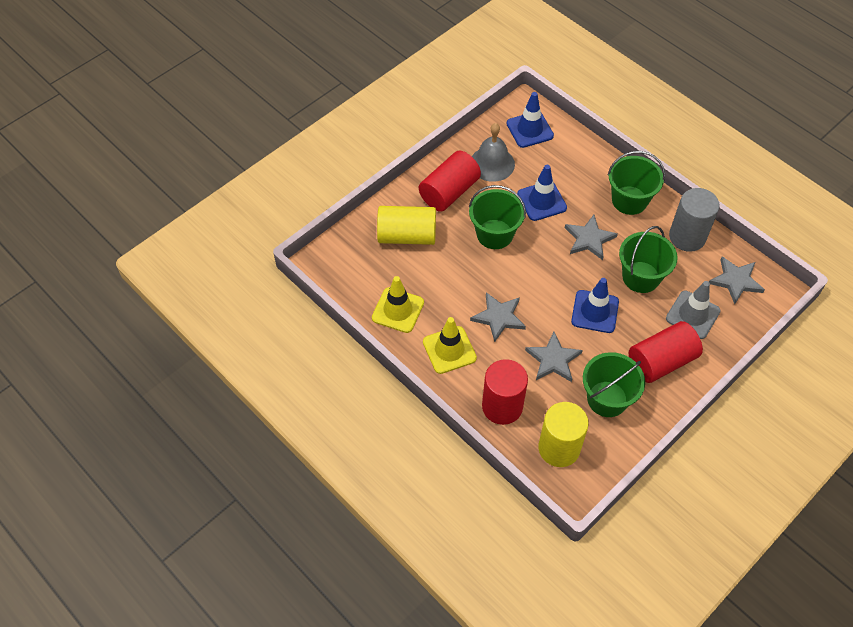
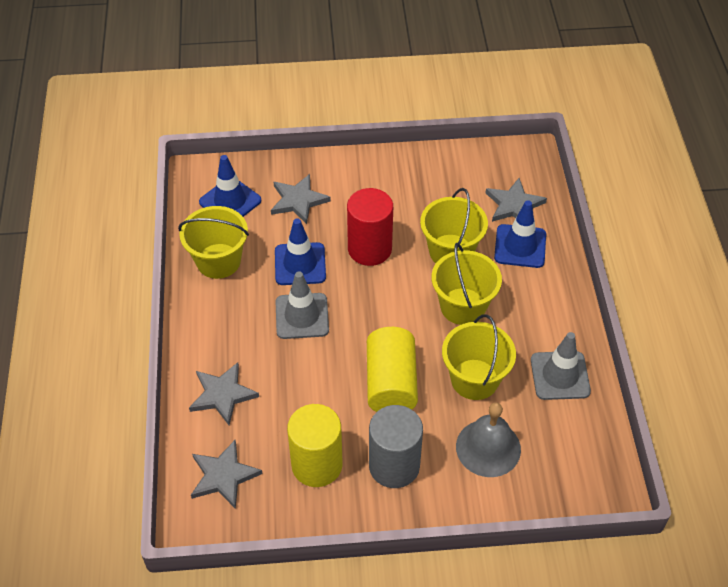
green bucket: [469,185,526,249] [583,352,645,417] [608,151,665,215] [619,226,678,293] = 4 -> none = 0
grey traffic cone: [666,281,721,339] = 1 -> [275,271,329,339] [531,332,591,400] = 2
red cylinder: [419,151,481,212] [482,359,528,425] [629,321,703,383] = 3 -> [347,188,393,266] = 1
yellow bucket: none = 0 -> [178,206,249,279] [420,188,488,263] [432,243,502,325] [442,314,516,400] = 4
yellow traffic cone: [372,276,424,333] [423,317,477,374] = 2 -> none = 0

